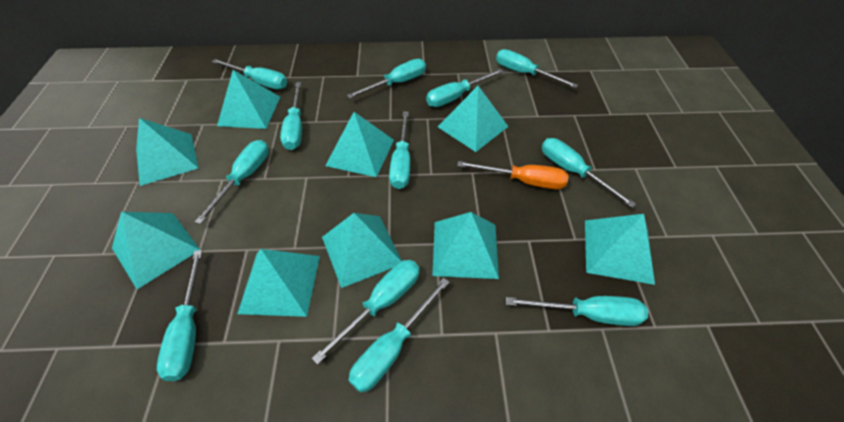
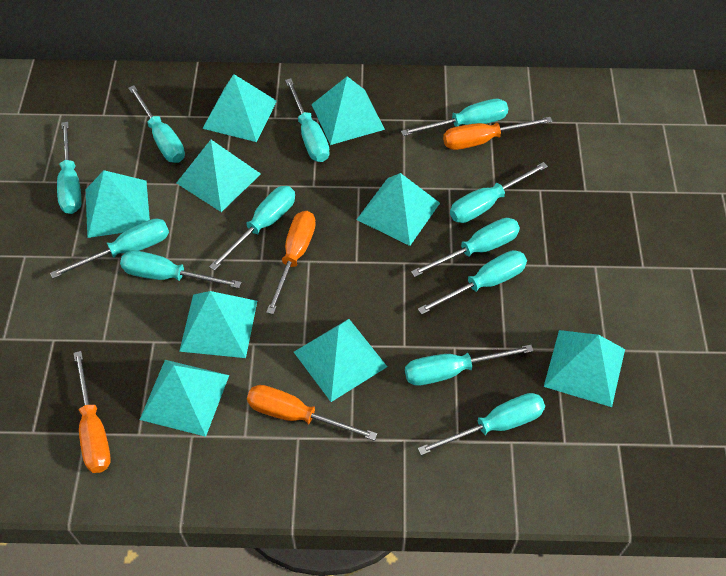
orange screwdriver: [457,161,568,189] = 1 -> [73,351,111,473] [247,385,377,441] [266,211,316,314] [443,117,553,150] = 4

